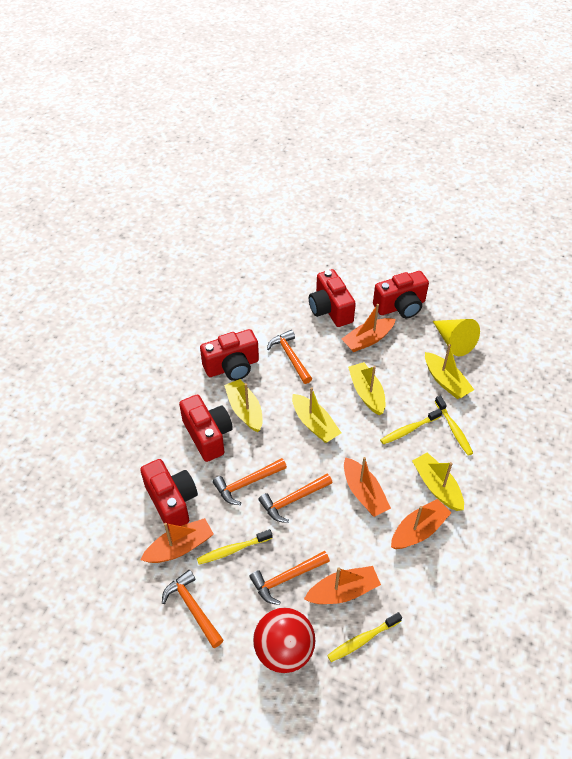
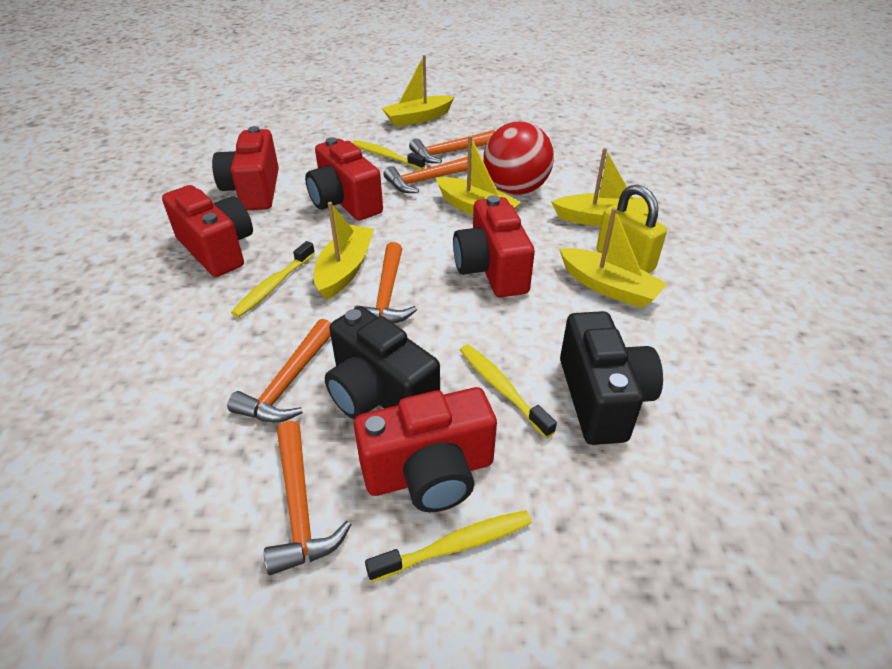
black camera: none = 0 -> [325,306,440,419] [560,311,663,445] = 2
orange boat: [141,518,214,563] [304,566,381,604] [342,304,396,352] [344,457,391,517] [391,499,452,549] = 5 -> none = 0
yellow cone: [433,319,480,356] = 1 -> none = 0
yellow padlock: none = 0 -> [597,184,667,273] = 1

